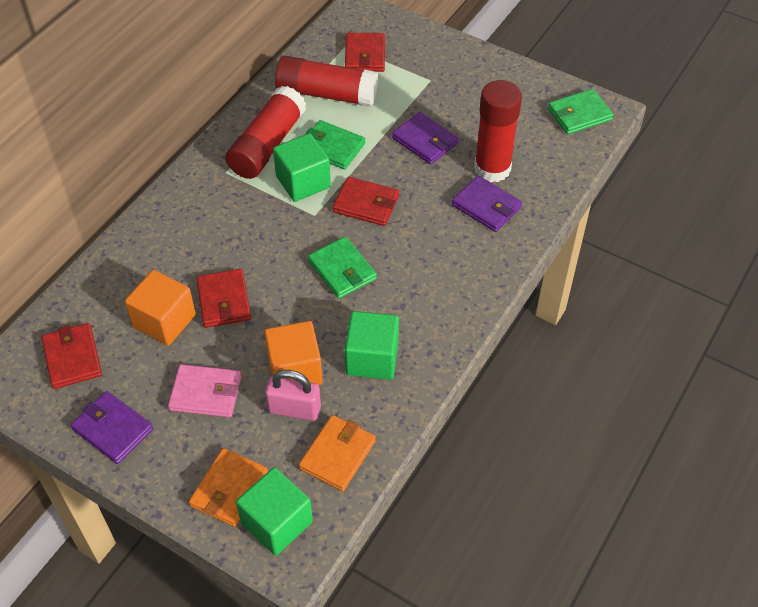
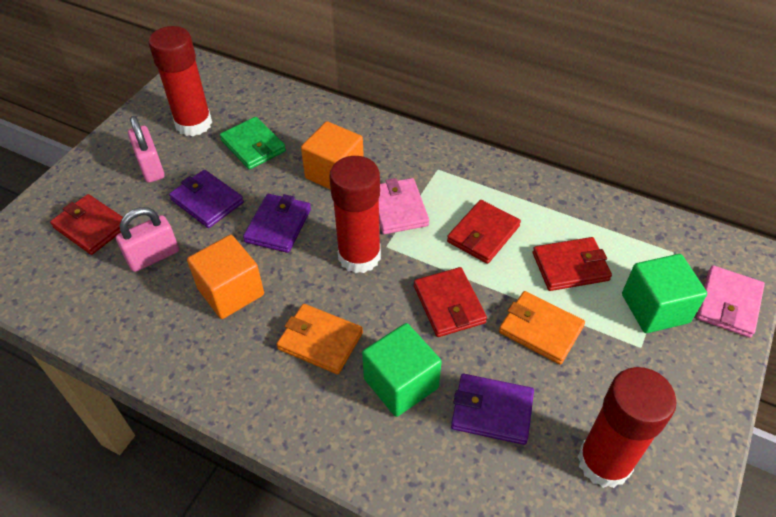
green cube: [236,467,313,556] [273,133,331,202] [345,311,399,380] = 3 -> [362,323,442,417] [622,254,707,333] = 2
green wallet: [305,120,365,169] [308,237,377,299] [548,89,613,134] = 3 -> [220,117,286,170] = 1
pink padlock: [265,370,321,421] = 1 -> [116,207,179,272] [128,116,165,183] = 2
pink wallet: [168,364,241,417] = 1 -> [379,178,429,234] [697,265,765,338] = 2

